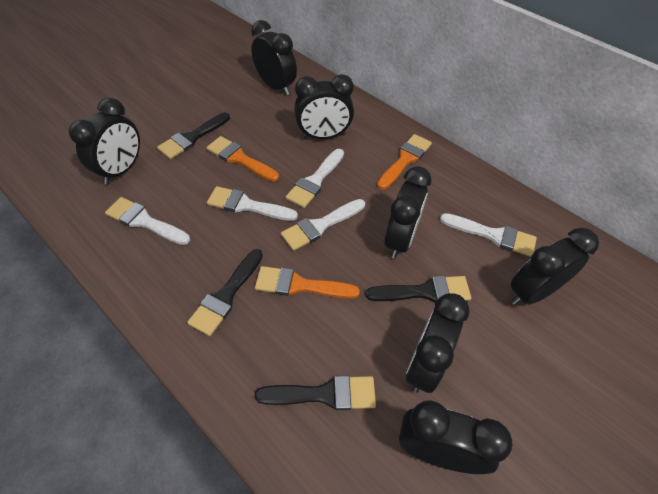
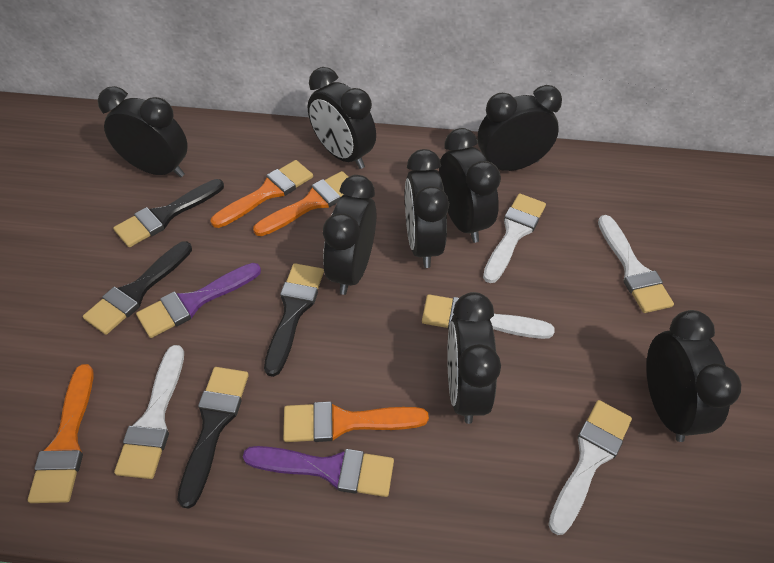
black clock: [69,98,140,184] [251,20,297,95] [294,74,354,139] [384,166,432,259] [399,400,512,474] [406,293,470,393] [510,228,599,305] = 7 -> [98,86,188,178] [308,67,376,169] [323,175,376,295] [405,149,449,268] [439,128,501,243] [447,292,501,424] [478,85,562,171] [646,310,741,442] = 8
orange brush: [206,136,279,182] [255,266,360,299] [377,134,432,190] = 3 -> [28,364,94,503] [210,160,313,228] [253,171,348,236] [283,401,429,442] = 4
purple brush: none = 0 -> [136,263,261,338] [243,446,394,497] = 2

